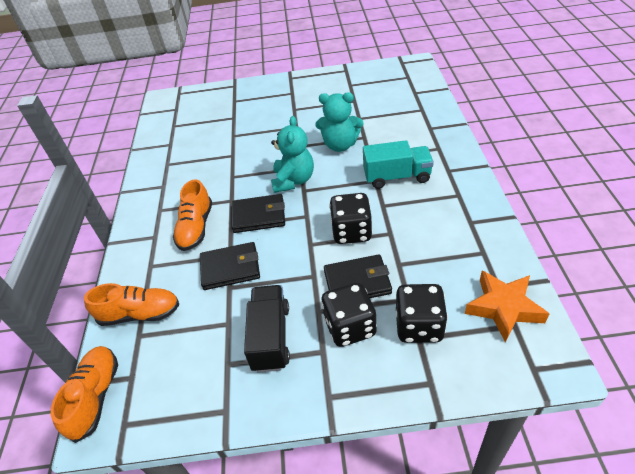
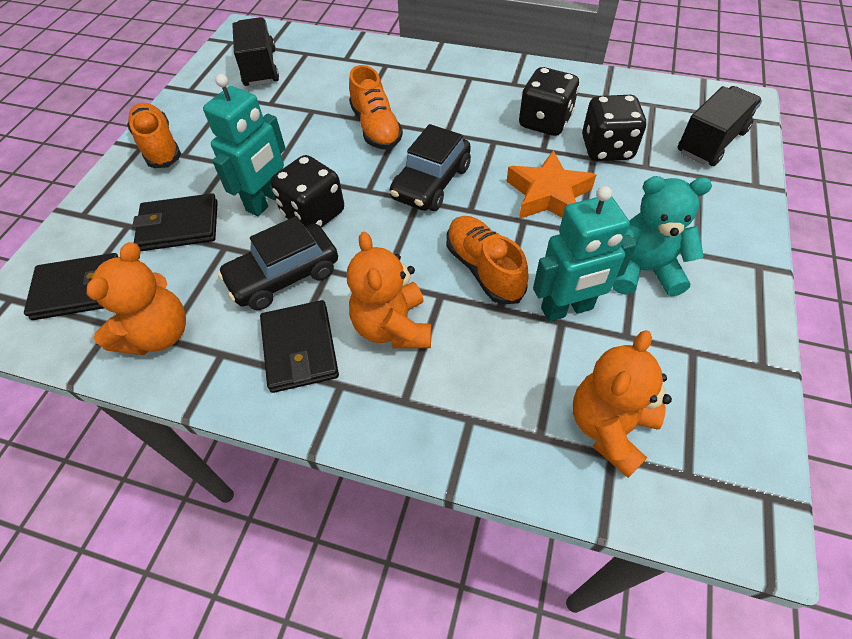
black car: none = 0 -> [217,216,338,310] [390,124,471,211] = 2
black truck: [244,285,290,373] = 1 -> [232,17,279,86] [677,86,762,166] = 2
orange teddy bear: none = 0 -> [87,242,186,355] [347,231,431,348] [573,330,672,478] = 3
turquoise robot: none = 0 -> [203,74,286,216] [533,186,637,322] = 2
turquoise teddy bear: [271,116,314,193] [316,92,363,152] = 2 -> [613,176,712,296] = 1
turquoise truck: [363,140,434,189] = 1 -> none = 0

